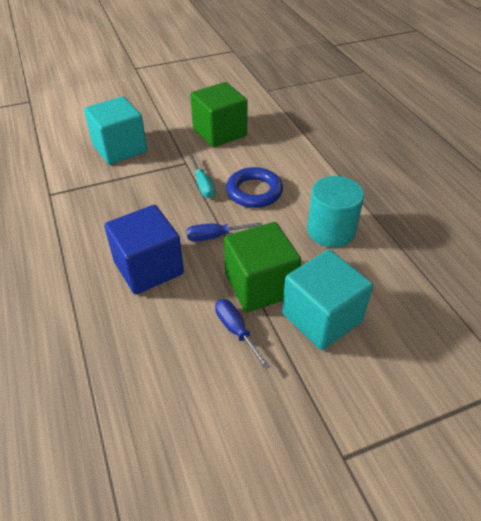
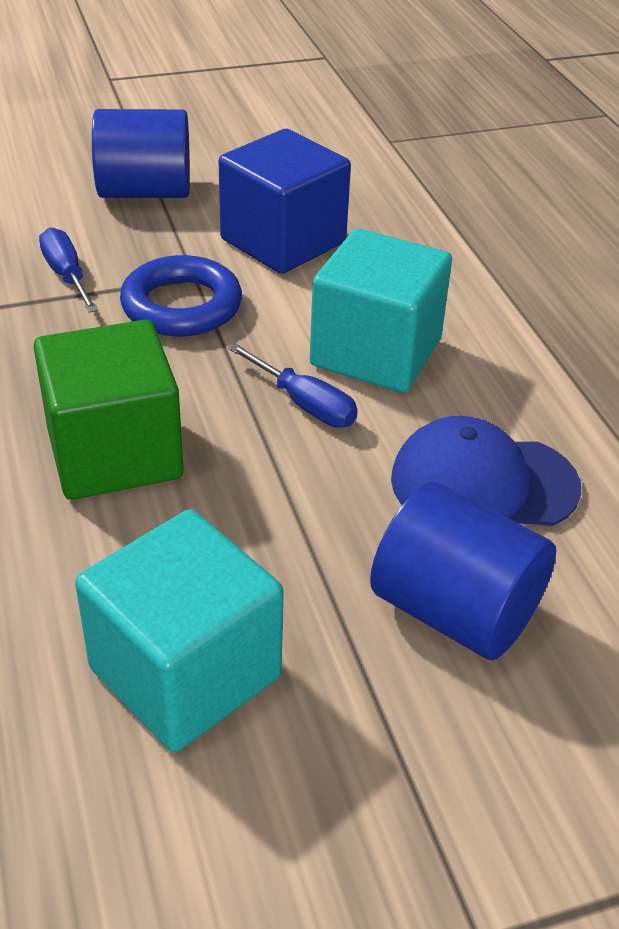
blue cap: none = 0 -> [391,416,581,526] = 1
blue cylinder: none = 0 -> [92,109,190,198] [370,482,556,660] = 2
green cube: [190,82,248,147] [224,222,301,312] = 2 -> [33,320,183,500] = 1
turquoise cylinder: [307,176,364,247] = 1 -> none = 0
turquoise screwdriver: [189,155,215,198] = 1 -> none = 0

